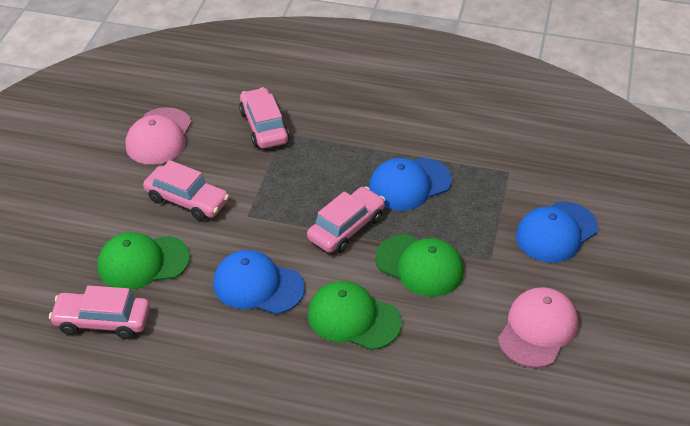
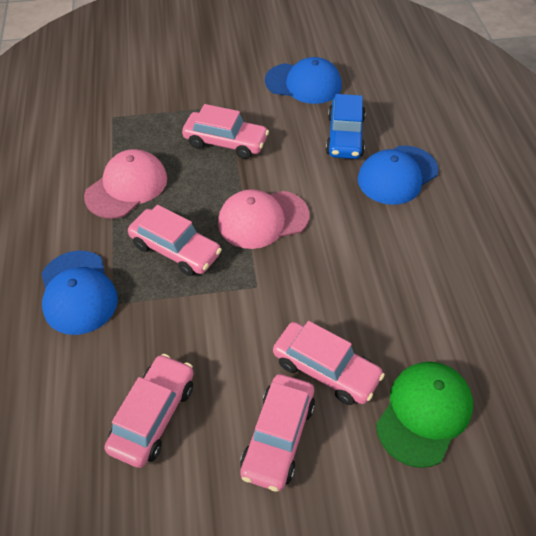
blue car: none = 0 -> [326,94,366,159] = 1
green cap: [97,232,190,290] [308,281,402,350] [375,234,464,297] = 3 -> [376,362,473,468] = 1
pink car: [49,285,150,339] [143,160,229,221] [239,88,289,149] [307,187,385,253] = 4 -> [104,354,194,468] [128,205,222,276] [182,104,269,159] [240,374,315,492] [273,321,385,405] = 5

